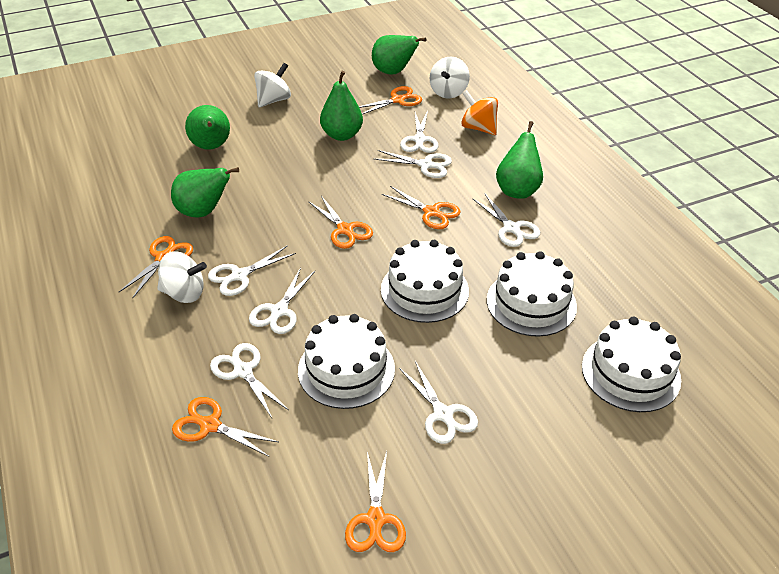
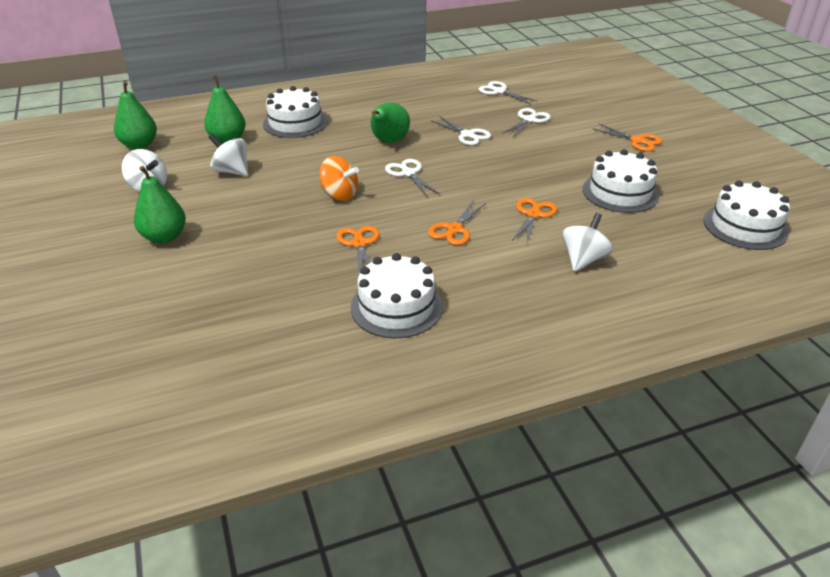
green pear: [171,167,239,217] [185,105,230,150] [320,71,363,141] [372,35,427,74] [496,121,543,199] = 5 -> [114,81,157,149] [134,166,186,244] [204,75,246,144] [371,102,410,143] = 4
orange scissors: [119,236,193,299] [172,397,278,457] [309,196,373,249] [345,451,406,552] [359,86,422,114] [382,186,461,229] = 6 -> [337,226,380,274] [428,201,486,245] [512,198,557,243] [593,124,662,152] = 4
white scissors: [208,245,296,296] [210,343,288,418] [249,267,315,334] [374,150,452,178] [399,361,478,444] [400,111,439,153] [472,193,540,247] = 7 -> [385,159,440,196] [432,116,491,145] [479,81,537,104] [502,108,551,137] = 4

